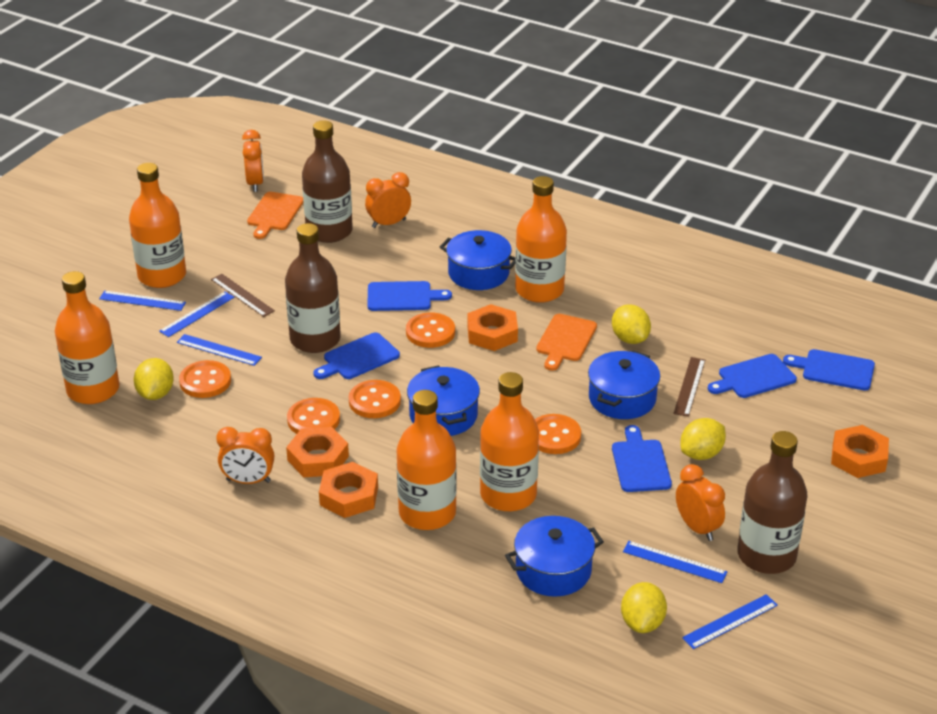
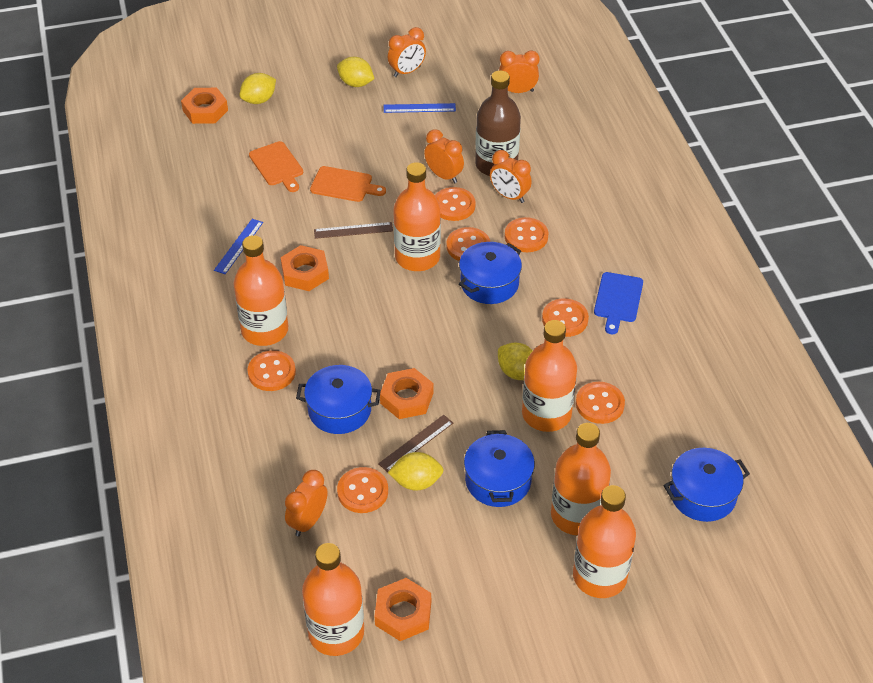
blue cutting board: [313,332,400,379] [367,281,452,311] [612,425,672,492] [708,354,797,398] [783,349,875,391] = 5 -> [594,272,643,334] = 1
blue ruler: [99,291,186,311] [159,292,234,337] [177,334,262,366] [623,541,727,583] [682,594,778,649] = 5 -> [214,219,263,274] [384,103,456,113] = 2
brown bottle: [285,223,341,353] [302,120,353,243] [737,431,807,574] = 3 -> [475,71,521,176] = 1
orange bottle: [55,271,120,404] [129,163,186,288] [397,390,457,530] [480,372,539,511] [515,176,567,303] = 5 -> [233,235,288,346] [302,543,364,656] [393,162,441,271] [522,320,577,432] [551,423,611,536] [573,485,636,598] = 6
orange button: [179,360,231,398] [287,398,340,434] [349,380,401,418] [406,313,455,348] [535,414,581,454] = 5 -> [247,350,296,391] [337,467,388,513] [435,187,476,221] [446,227,490,261] [505,217,549,252] [542,298,589,337] [576,382,625,424] = 7
orange clock: [216,427,274,484] [242,130,264,192] [365,172,411,228] [676,464,725,541] = 4 -> [285,470,328,536] [388,27,426,77] [424,129,464,183] [490,150,532,203] [499,50,540,93] = 5

